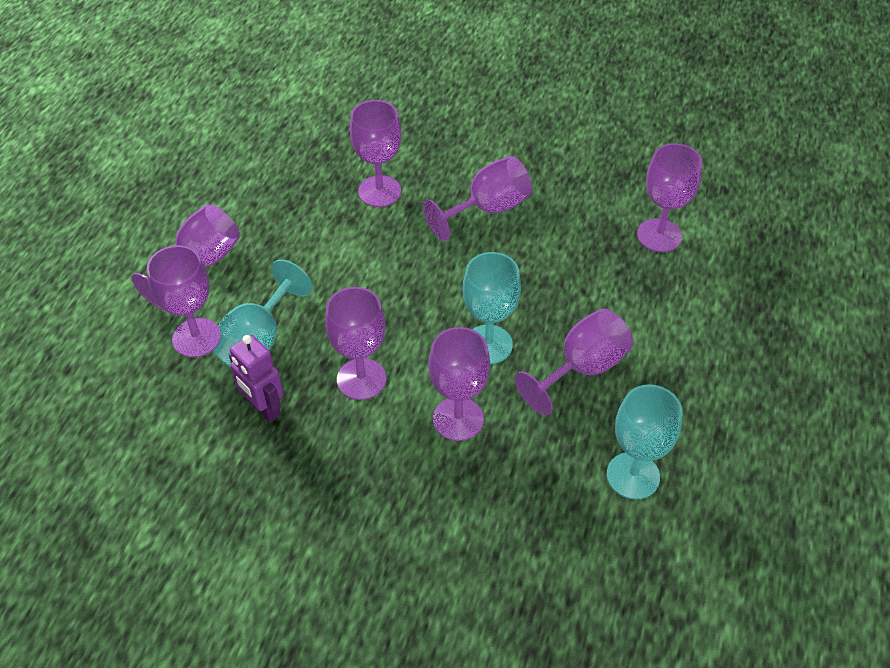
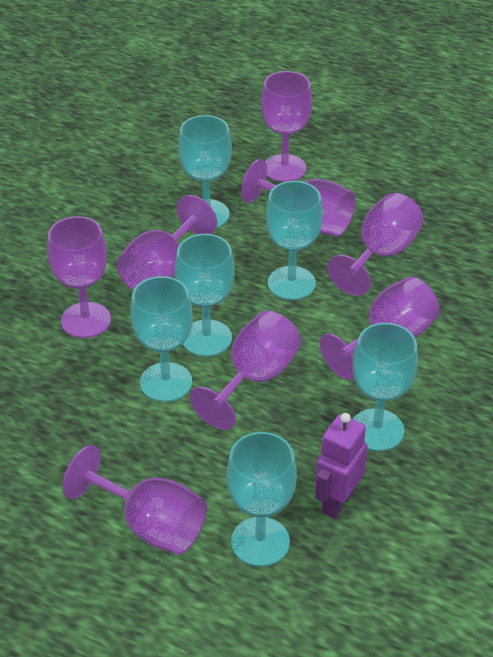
turquoise goblet: [209,259,313,367] [463,252,521,364] [607,384,682,500] = 3 -> [130,276,193,402] [175,234,235,357] [178,115,232,228] [226,432,297,567] [266,181,323,300] [353,323,418,451] = 6

